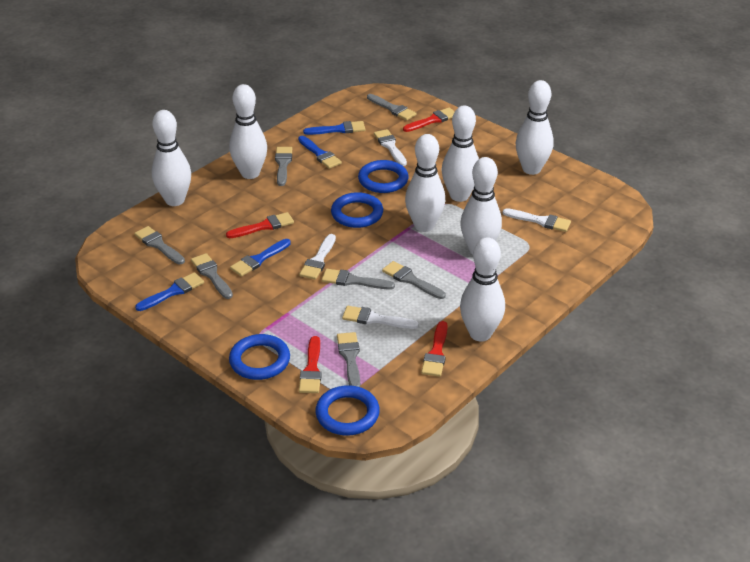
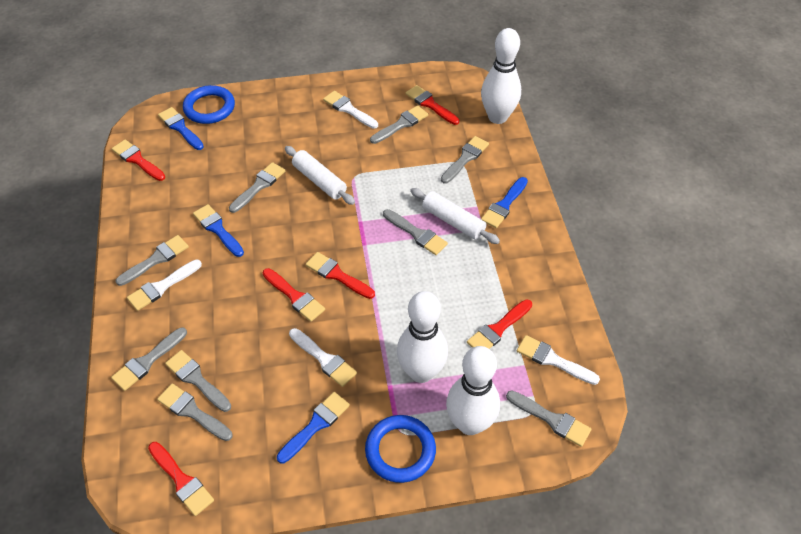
blue ring: [229,334,290,380] [315,385,380,435] [331,192,383,228] [358,160,409,193] = 4 -> [183,85,235,124] [365,415,436,483] = 2
grey brush: [134,226,185,264] [191,253,233,299] [275,147,292,186] [322,269,395,289] [337,332,360,387] [367,94,417,120] [382,261,446,299] = 7 -> [111,327,187,391] [115,235,189,286] [157,384,233,441] [165,350,231,412] [229,162,285,213] [370,105,428,144] [383,209,448,255] [441,136,489,184] [506,390,591,447] = 9
red brush: [226,212,294,238] [299,336,322,393] [403,108,455,132] [421,321,448,377] = 4 -> [112,140,165,181] [148,442,214,516] [263,268,325,322] [306,252,375,299] [406,85,459,125] [467,299,532,349] = 6
white bowling pin: [152,110,191,206] [229,84,267,179] [405,134,445,232] [442,106,479,202] [460,157,502,255] [460,237,505,342] [516,80,554,175] = 7 -> [397,291,448,383] [446,346,500,435] [481,28,521,124] = 3
white rolling pin: none = 0 -> [285,146,355,205] [410,188,500,244] = 2

